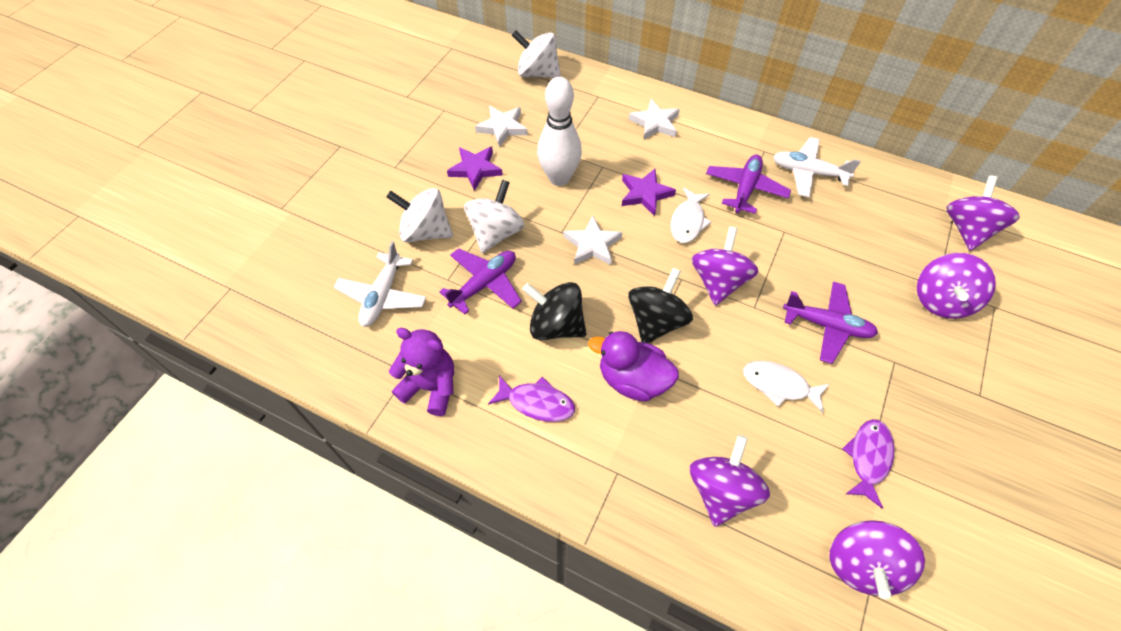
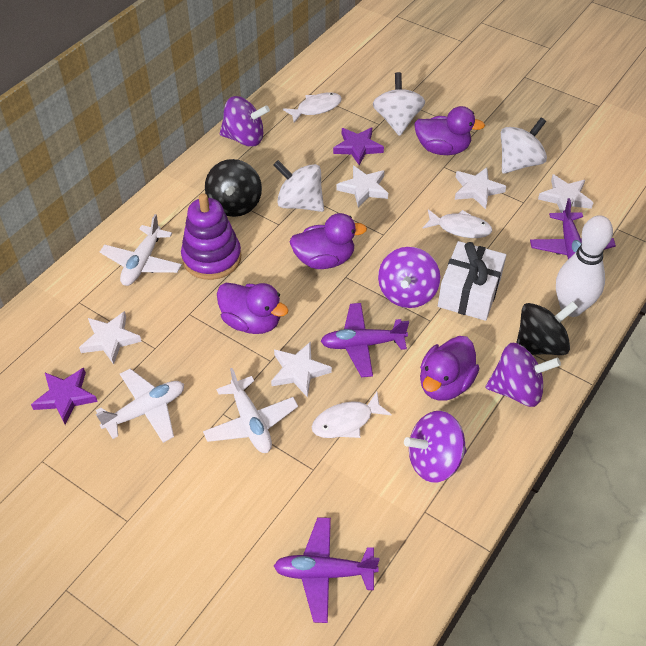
purple duck: [588,331,679,402] = 1 -> [217,283,289,334] [290,213,367,269] [414,106,485,155] [420,336,479,401] = 4
purple fish: [488,375,575,422] [842,419,894,508] = 2 -> none = 0
purple spinning top: [689,435,770,527] [691,227,759,306] [830,520,925,599] [917,253,996,319] [946,176,1020,251] = 5 -> [220,96,270,147] [378,247,440,308] [404,411,467,483] [486,343,561,407] = 4
purple stacking toy: none = 0 -> [181,193,241,280] = 1
purple teddy bear: [389,328,454,416] = 1 -> none = 0
white fish: [671,187,711,243] [743,361,829,413] = 2 -> [283,93,342,123] [312,392,392,438] [422,209,492,238] = 3
white gift: none = 0 -> [438,241,506,321] = 1
white plane: [334,241,427,327] [773,137,861,197] = 2 -> [96,369,184,443] [100,214,182,286] [203,368,298,453] = 3
white star: [475,106,528,147] [564,216,622,265] [629,99,680,140] = 3 -> [79,311,142,365] [271,341,332,398] [337,166,388,207] [455,167,506,209] [538,174,593,213] = 5

